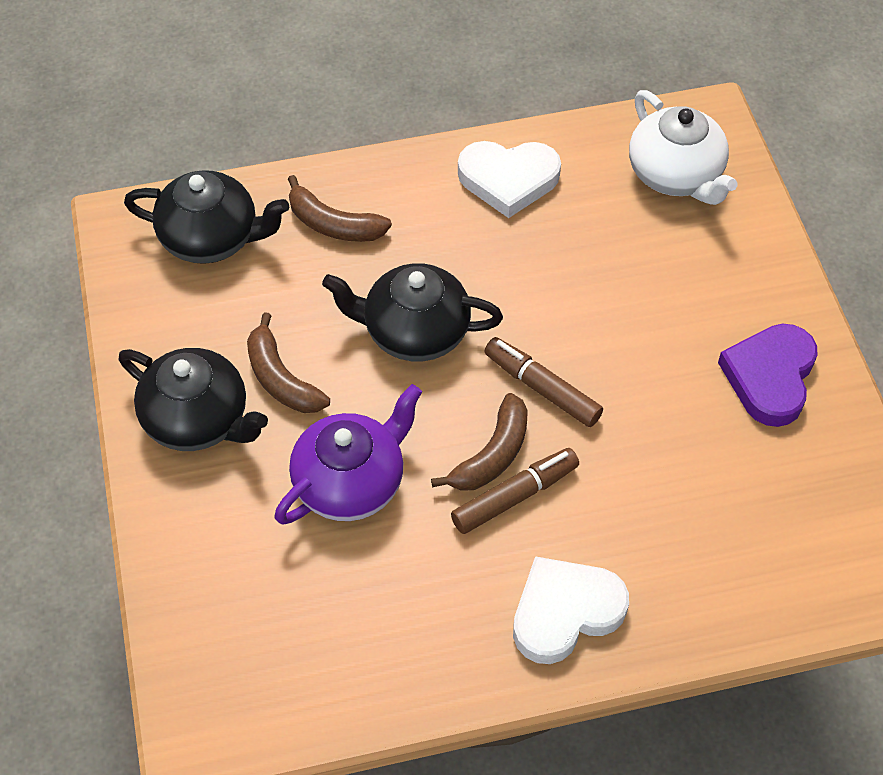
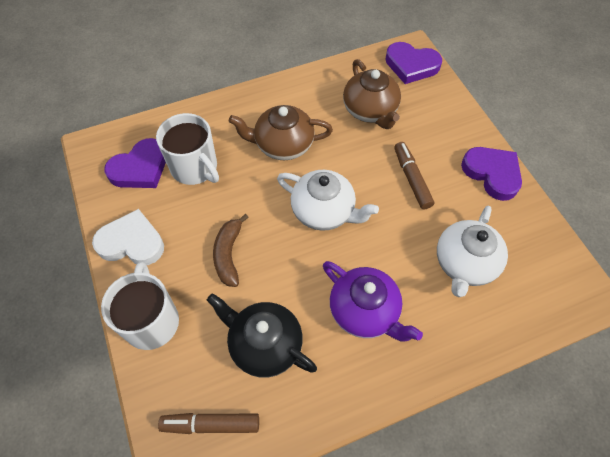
black teapot: [119,348,268,451] [124,170,289,264] [322,263,503,361] = 3 -> [207,293,317,378] = 1
brown banana: [247,312,330,413] [288,175,392,242] [431,393,528,491] = 3 -> [213,214,249,287] = 1
brown teapot: none = 0 -> [229,105,333,160] [343,59,401,129] = 2
purple heart: [718,324,817,427] = 1 -> [104,138,166,188] [386,42,442,84] [461,147,522,201] = 3
white heart: [458,141,561,218] [513,556,629,664] = 2 -> [92,209,164,265] = 1
white mug: none = 0 -> [101,262,179,350] [156,113,219,185] = 2
white teapot: [629,90,738,205] = 1 -> [277,170,379,231] [437,206,508,297] = 2

